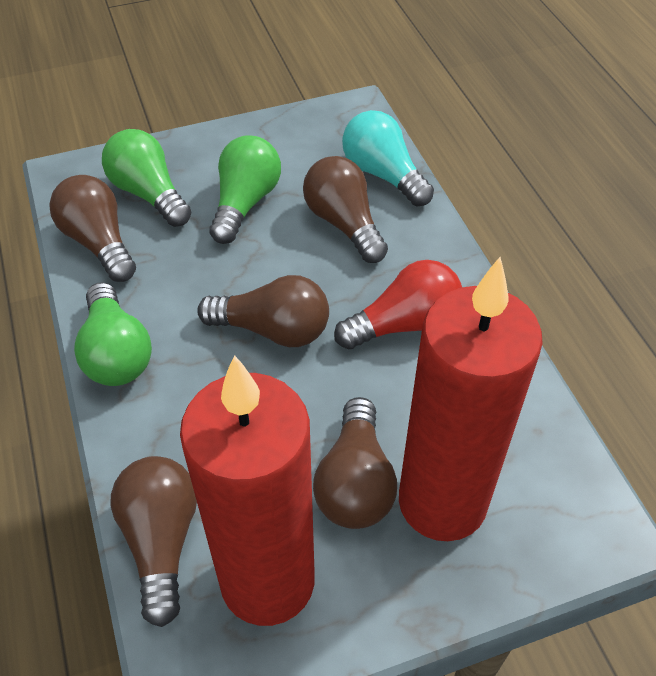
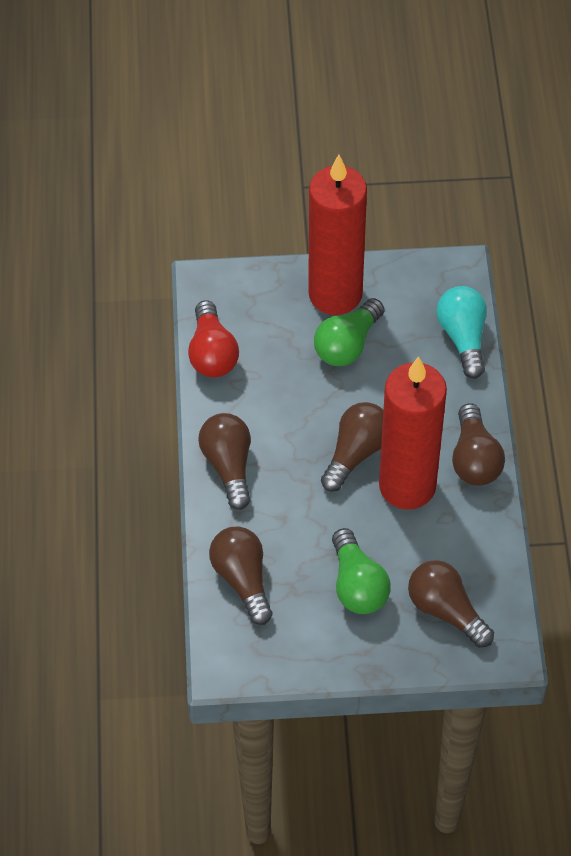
green light bulb: [74,282,152,386] [102,129,191,227] [209,136,281,244] = 3 -> [314,298,384,366] [332,528,391,614] = 2

